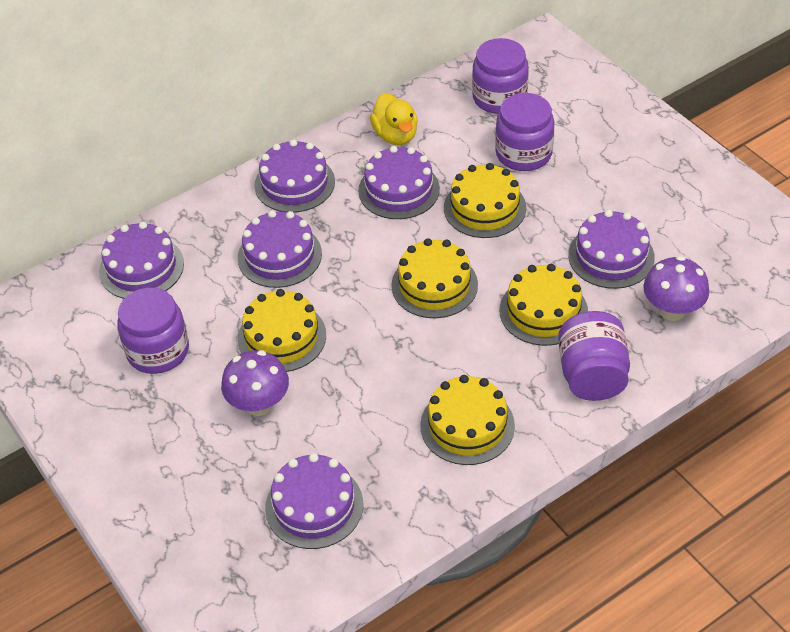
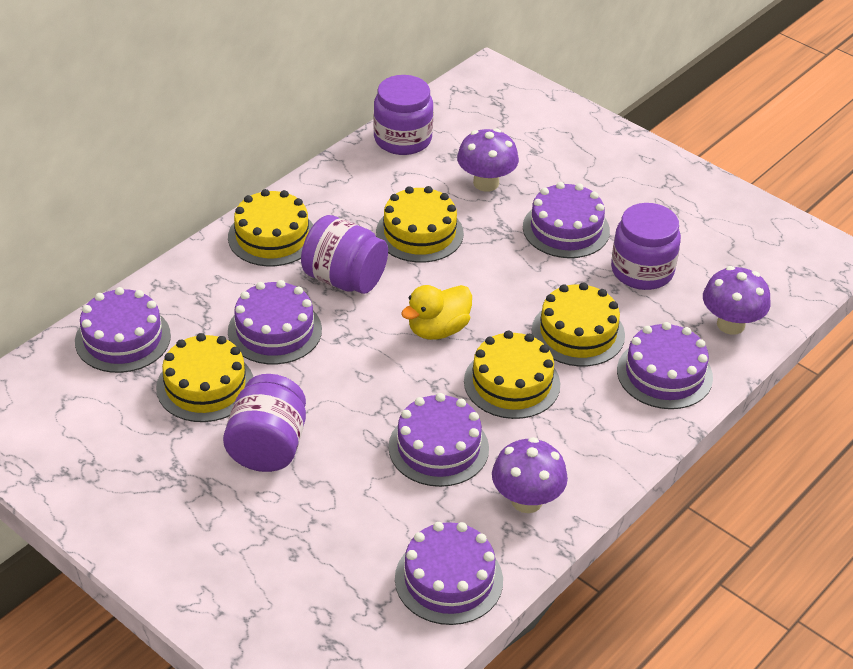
purple mushroom: [221,350,289,416] [643,256,709,321] = 2 -> [457,128,519,191] [492,437,568,513] [703,266,771,335] = 3

